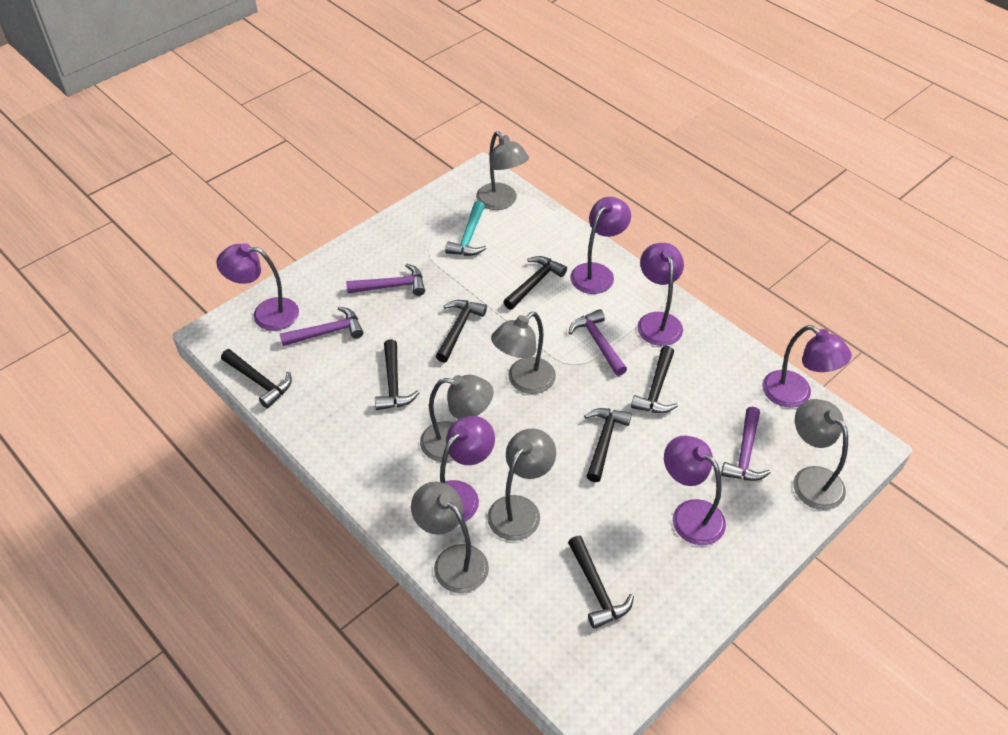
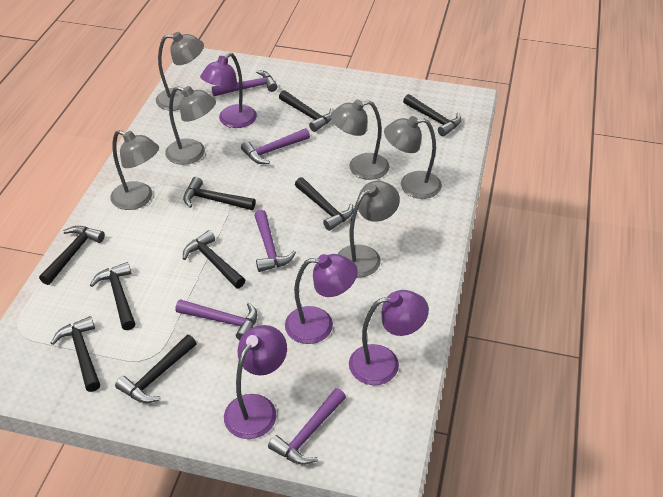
black hammer: [221,349,292,408] [375,339,419,410] [436,300,487,363] [503,256,567,310] [568,536,634,629] [584,408,632,482] [631,346,678,413] = 7 -> [39,226,105,285] [51,316,100,392] [90,262,135,330] [115,335,197,403] [183,177,256,210] [183,230,245,288] [279,90,333,132] [295,177,354,231] [403,94,462,136] = 9
purple hammer: [280,307,363,346] [346,264,425,296] [569,309,627,376] [721,407,771,481] = 4 -> [175,299,257,340] [212,70,278,96] [241,128,310,164] [254,210,296,272] [268,388,346,465] = 5
purple lamp: [216,243,299,331] [440,416,495,524] [570,197,631,294] [637,243,684,346] [664,436,726,545] [762,325,852,408] = 6 -> [200,53,257,128] [224,325,287,439] [285,254,358,344] [349,290,429,385] = 4
turquoise hammer: [445,201,487,256] = 1 -> none = 0

